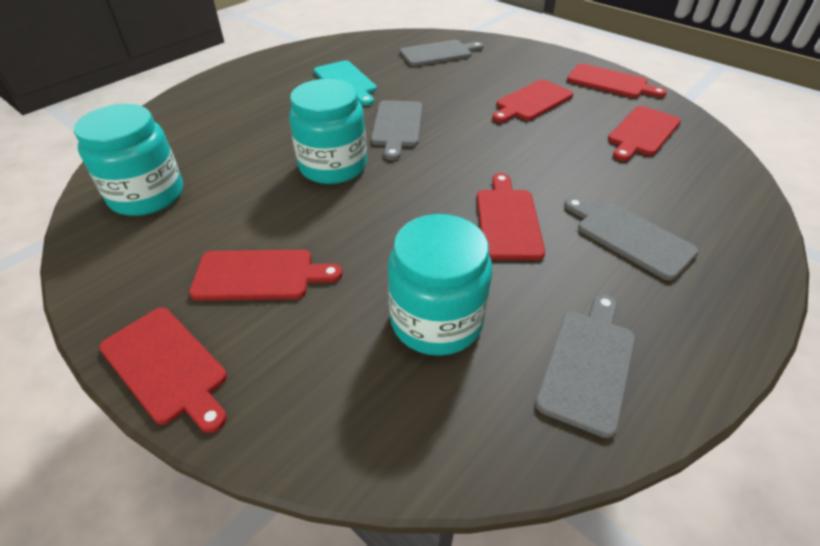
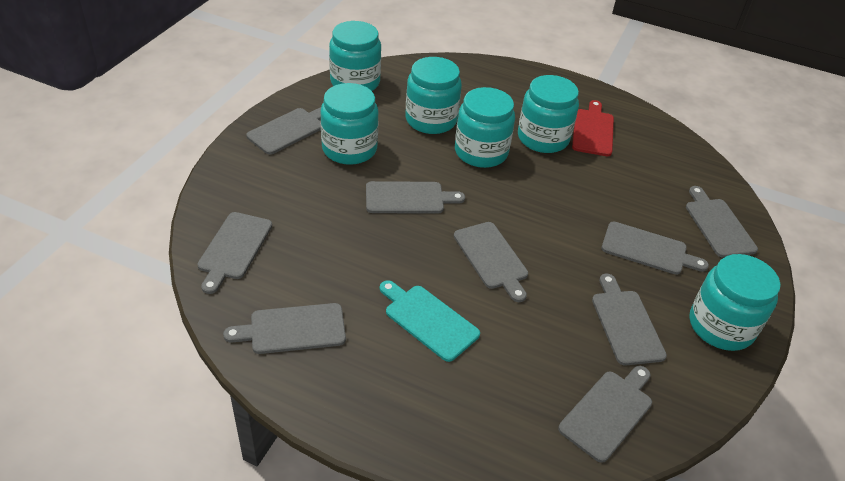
grey cutting board: [371,100,423,160] [400,40,484,66] [535,294,635,438] [564,197,699,280] = 4 -> [197,212,272,294] [223,303,346,354] [246,107,321,155] [366,181,465,214] [454,222,528,302] [558,366,652,463] [592,274,667,366] [601,222,709,275] [686,186,758,258] = 9
red cutting board: [99,308,227,433] [189,250,343,300] [477,173,545,260] [492,79,573,123] [567,64,667,98] [608,106,681,161] = 6 -> [572,100,614,156] = 1
turquoise jar: [74,104,183,216] [289,79,367,184] [388,214,492,356] = 3 -> [321,83,379,165] [329,21,381,91] [405,57,462,134] [455,87,515,168] [518,75,579,153] [689,254,781,351] = 6

